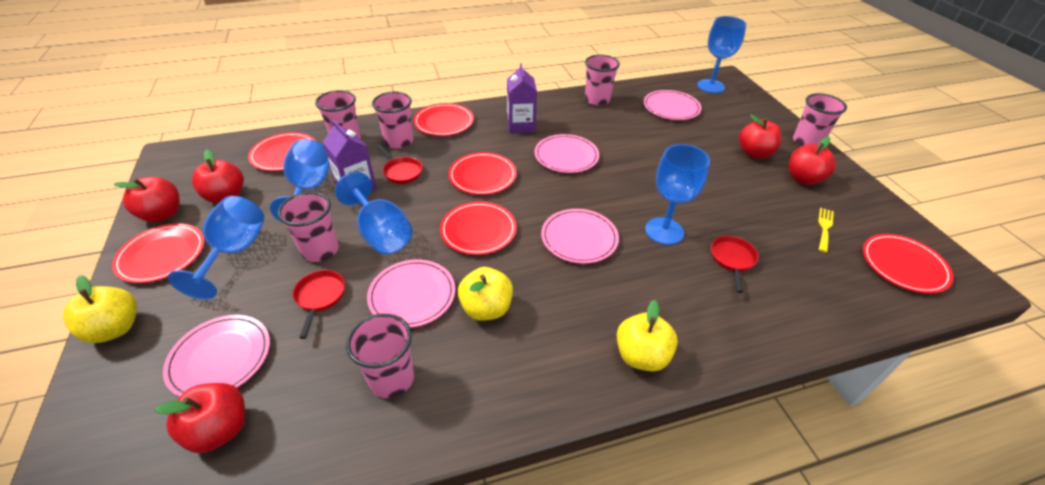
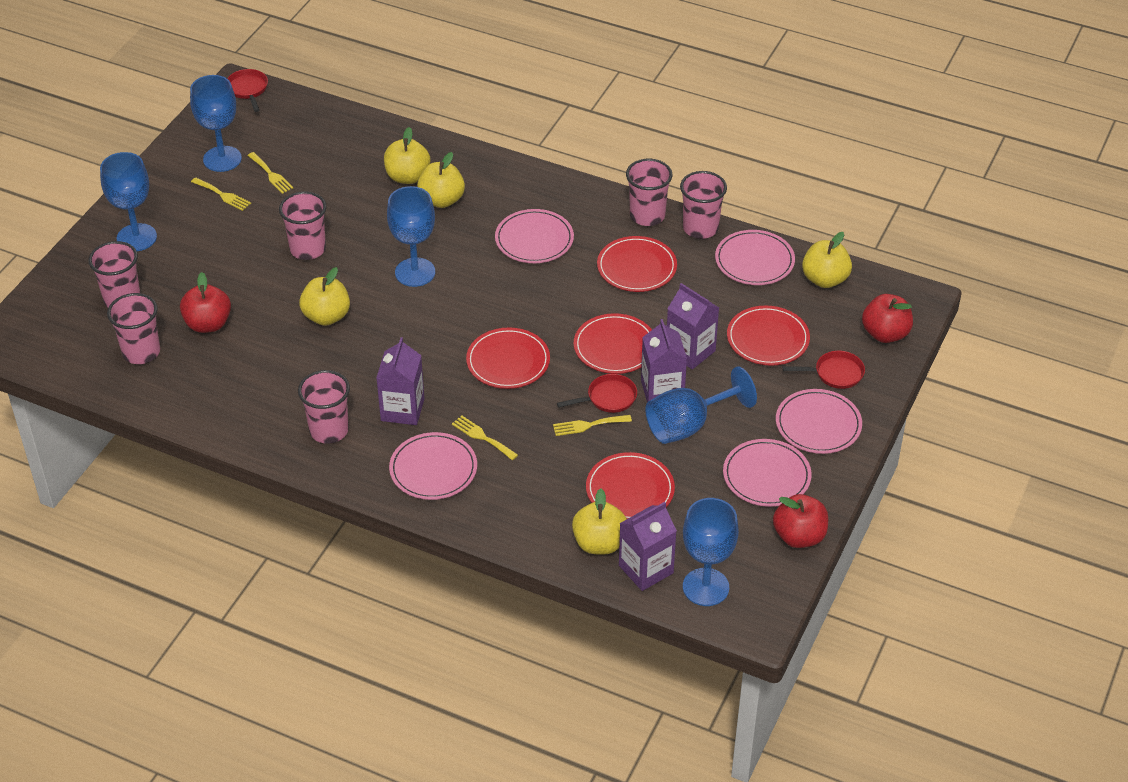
purple carton: [323,120,377,191] [507,63,537,133] = 2 -> [376,337,425,425] [619,502,677,591] [641,319,687,402] [667,283,719,369] = 4
red apple: [113,177,179,222] [154,383,245,453] [192,149,244,204] [739,114,782,159] [789,136,836,185] = 5 -> [180,272,231,333] [773,494,828,548] [862,294,913,343] = 3
red plate: [112,223,205,283] [248,132,316,171] [413,103,474,136] [440,202,517,255] [448,152,517,195] [863,234,954,294] = 6 -> [466,327,550,389] [574,313,652,374] [586,452,675,519] [597,236,677,292] [727,306,810,366] = 5
yellow apple: [63,275,137,343] [458,267,513,321] [617,300,678,371] = 3 -> [299,267,350,326] [384,127,431,184] [417,152,465,208] [572,489,627,555] [802,232,852,288] = 5
yellow fork: [818,208,834,253] = 1 -> [191,177,251,211] [247,152,293,194] [452,415,518,460] [553,415,632,436] = 4

